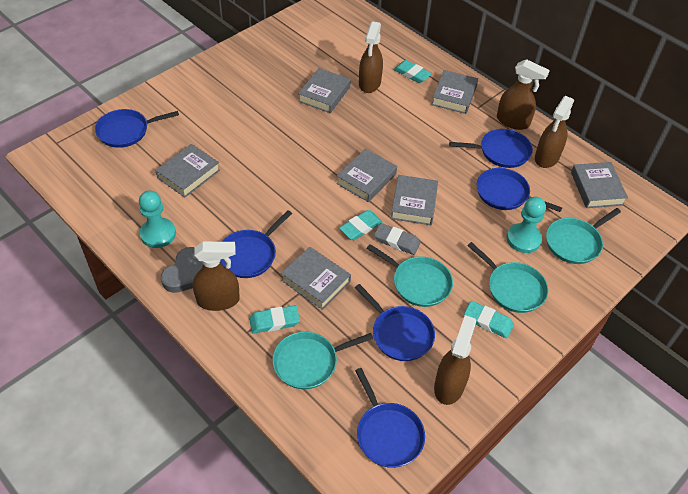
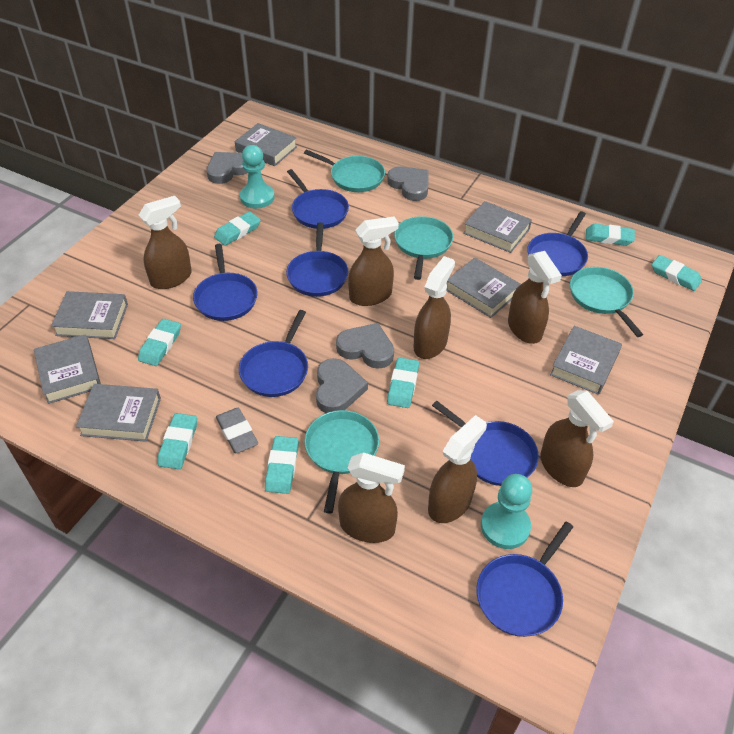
blue pan: [95,109,179,148] [220,210,292,278] [355,284,435,361] [355,368,425,468] [449,129,533,168] [477,168,562,212] = 6 -> [193,244,258,321] [239,310,308,397] [286,222,348,297] [287,169,349,229] [432,401,539,486] [476,522,573,637] [527,211,588,276] = 7
brown spray bottle: [193,242,240,311] [359,21,383,93] [434,315,476,405] [497,59,550,130] [535,96,574,168] = 5 -> [139,196,192,289] [338,452,405,543] [348,216,399,306] [413,256,455,359] [428,415,487,523] [508,251,562,344] [540,390,614,487] = 7
grey heart: [161,247,203,293] = 1 -> [206,152,248,184] [316,358,368,413] [336,323,394,369] [387,166,429,201] = 4
turquoise eraser: [249,305,300,334] [339,210,383,240] [393,60,432,83] [464,301,514,338] = 4 -> [138,319,181,366] [158,413,197,469] [214,211,261,246] [265,436,299,494] [387,357,419,408] [586,224,635,246] [652,255,702,291] = 7

